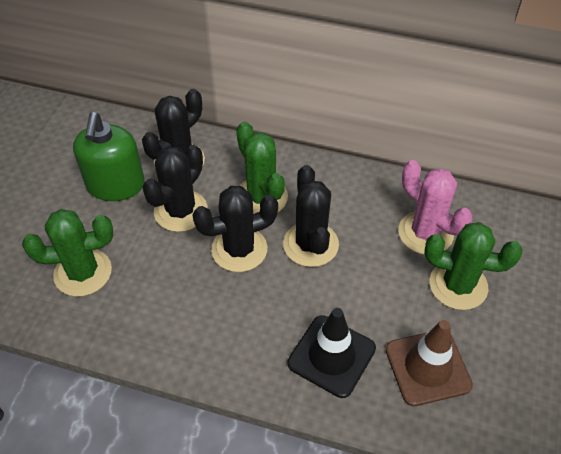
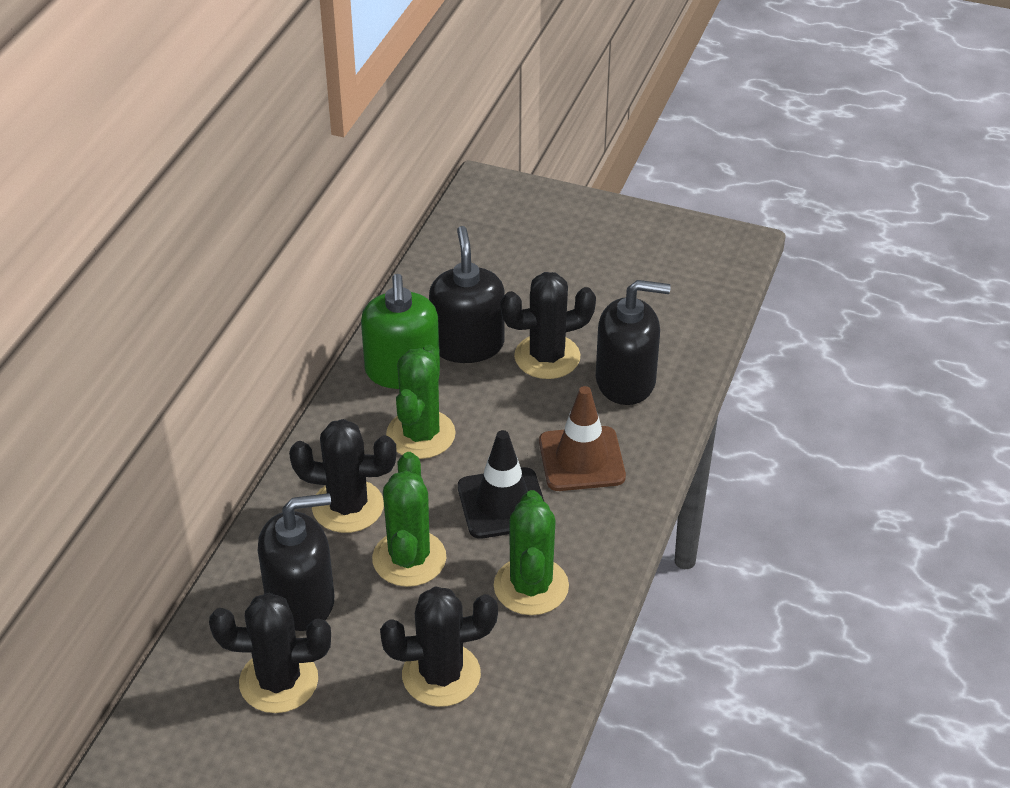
black soap dispenser: none = 0 -> [258,493,334,631] [429,226,505,363] [596,280,671,405] = 3
pink cactus: [398,160,472,255] = 1 -> none = 0

